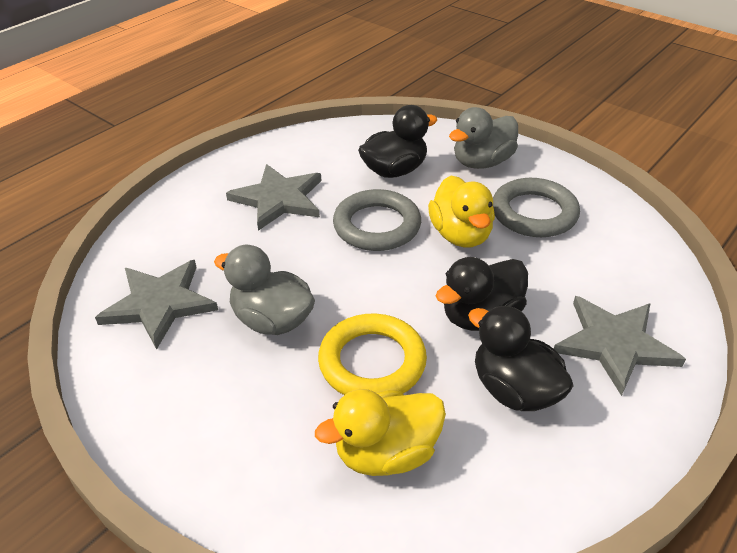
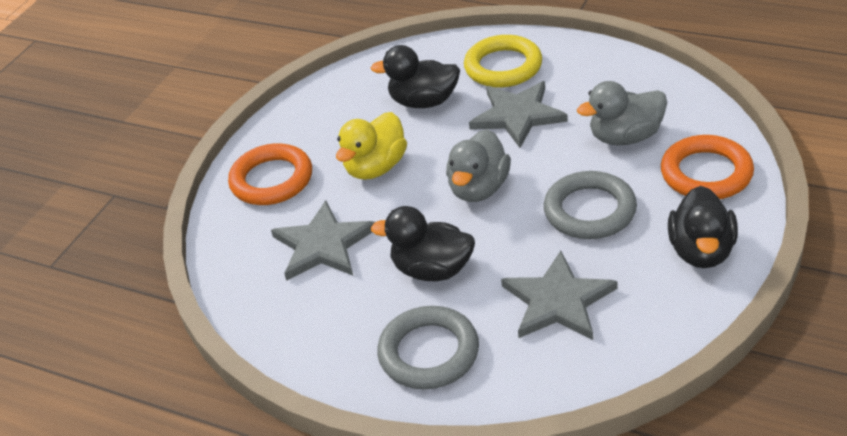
orange ring: none = 0 -> [228,143,312,205] [661,135,754,199] = 2
yellow duck: [315,389,446,476] [428,176,495,247] = 2 -> [336,112,407,180] = 1

